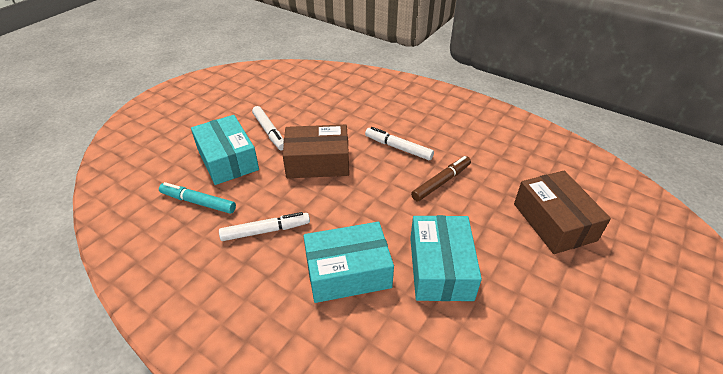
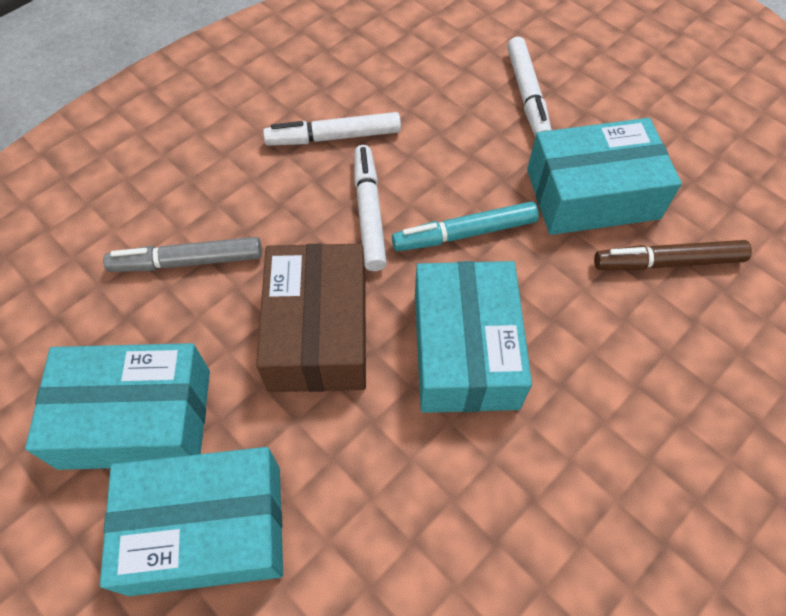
brown box: [283,125,349,178] [514,171,611,254] = 2 -> [256,244,366,392] = 1
grey marker: none = 0 -> [103,237,262,272] = 1
turquoise box: [191,115,259,185] [303,222,394,303] [410,215,482,301] = 3 -> [25,343,210,470] [100,447,283,596] [415,261,532,413] [527,118,682,235] = 4

